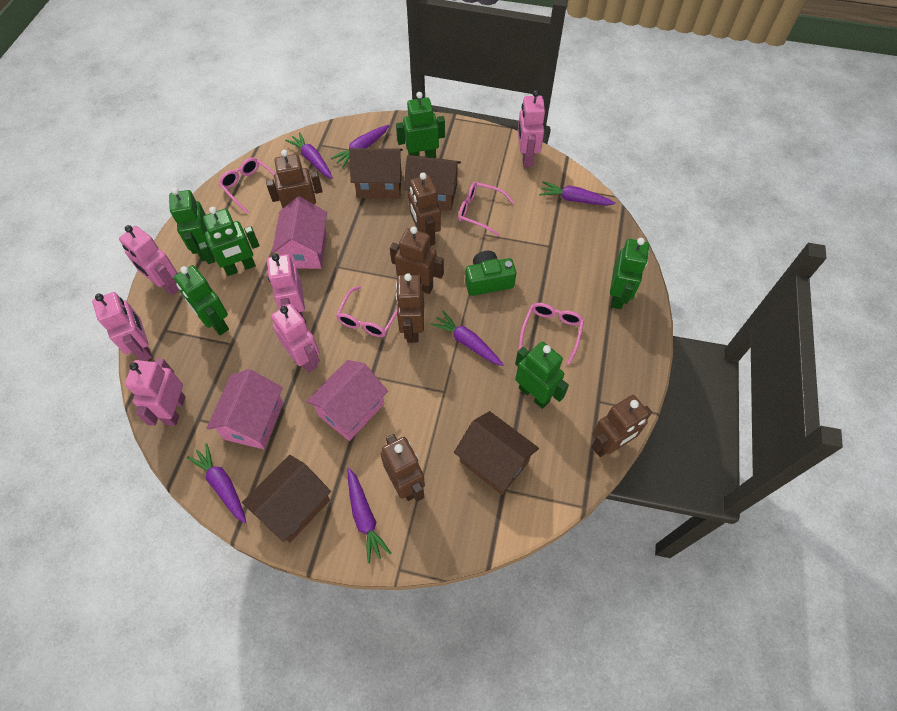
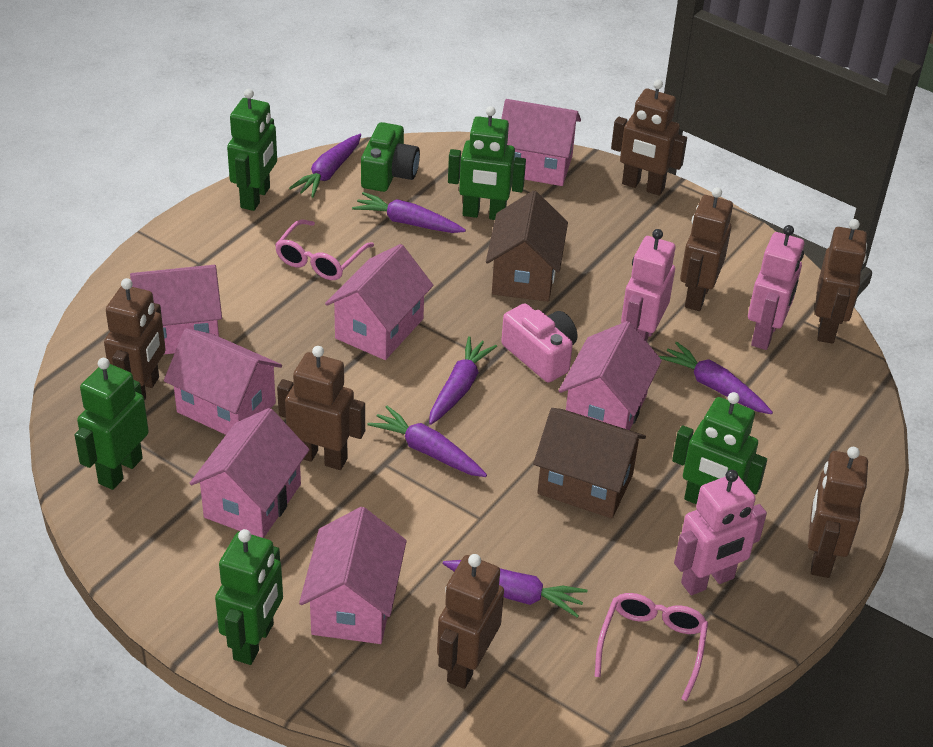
brown house: [242,455,331,543] [349,148,403,198] [403,155,461,211] [454,411,539,495] = 4 -> [486,191,568,302] [533,408,646,519] = 2
brown robot: [266,150,322,208] [380,434,425,502] [390,226,444,294] [396,273,424,343] [409,173,441,246] [591,395,652,457] = 6 -> [104,278,166,401] [277,346,365,470] [437,554,504,689] [611,80,687,196] [680,187,733,311] [808,447,868,578] [815,219,867,344] = 7
green robot: [169,188,210,262] [174,265,229,335] [198,207,260,276] [396,92,445,158] [515,342,569,409] [610,238,649,309] = 6 -> [75,358,149,490] [215,529,283,665] [227,89,277,211] [448,106,526,220] [672,392,767,504] = 5
pink camera: none = 0 -> [501,303,577,382] = 1
pink glasses: [219,158,275,214] [336,286,397,337] [458,182,514,236] [518,303,584,365] = 4 -> [275,219,374,280] [595,593,708,701] = 2
pink house: [206,369,283,449] [272,196,327,269] [306,360,388,441] = 3 -> [130,265,222,354] [164,328,282,435] [190,408,310,538] [299,507,407,644] [325,244,433,360] [501,99,581,186] [559,321,662,430] = 7
pink robot: [92,292,152,361] [119,225,179,295] [125,358,186,426] [267,254,305,317] [271,304,320,373] [517,90,545,167] = 6 -> [621,229,675,342] [674,470,767,595] [748,225,804,350] = 3

